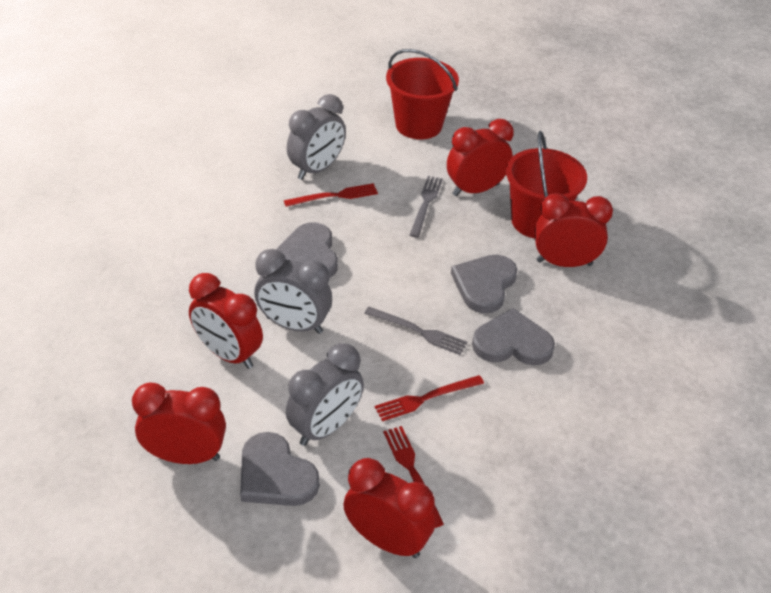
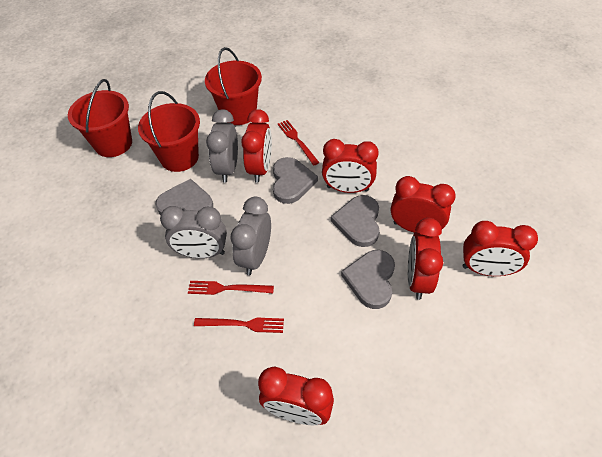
grey fork: [364,307,467,355] [410,176,443,238] = 2 -> none = 0
red bucket: [386,49,459,139] [506,131,587,238] = 2 -> [68,79,132,157] [138,91,200,172] [205,47,262,125] = 3
red clock: [132,383,226,464] [189,273,263,369] [343,458,436,558] [447,119,514,196] [535,193,613,267] = 5 -> [241,109,272,183] [258,366,334,425] [322,139,379,193] [391,176,456,233] [408,218,443,300] [462,221,538,276] = 6

